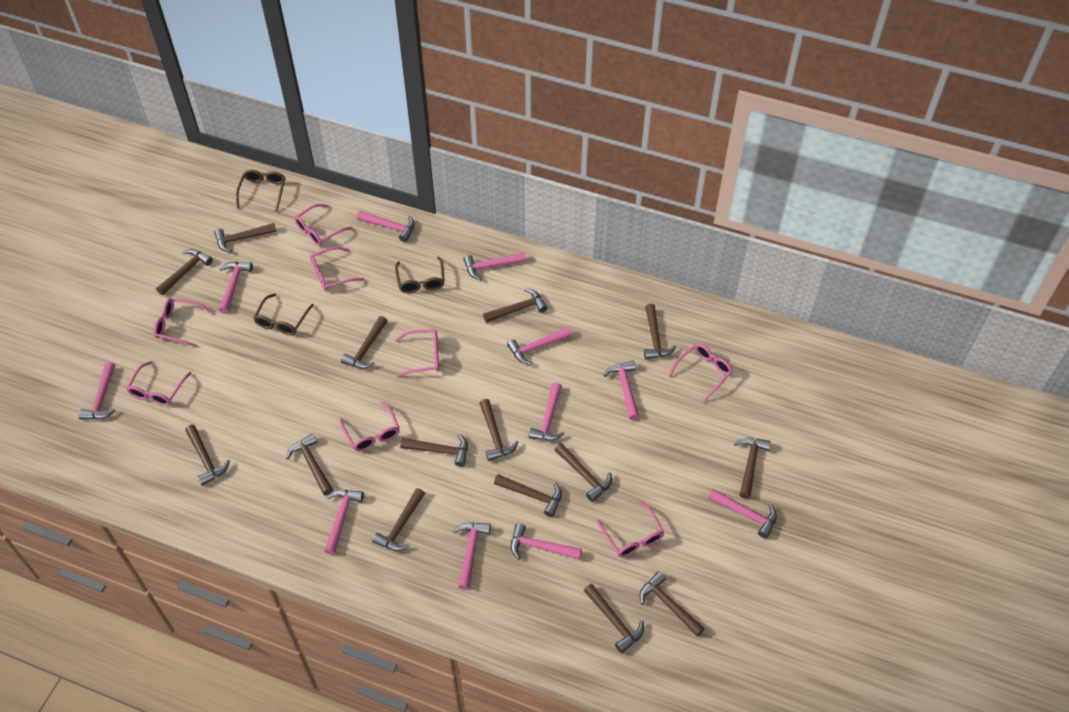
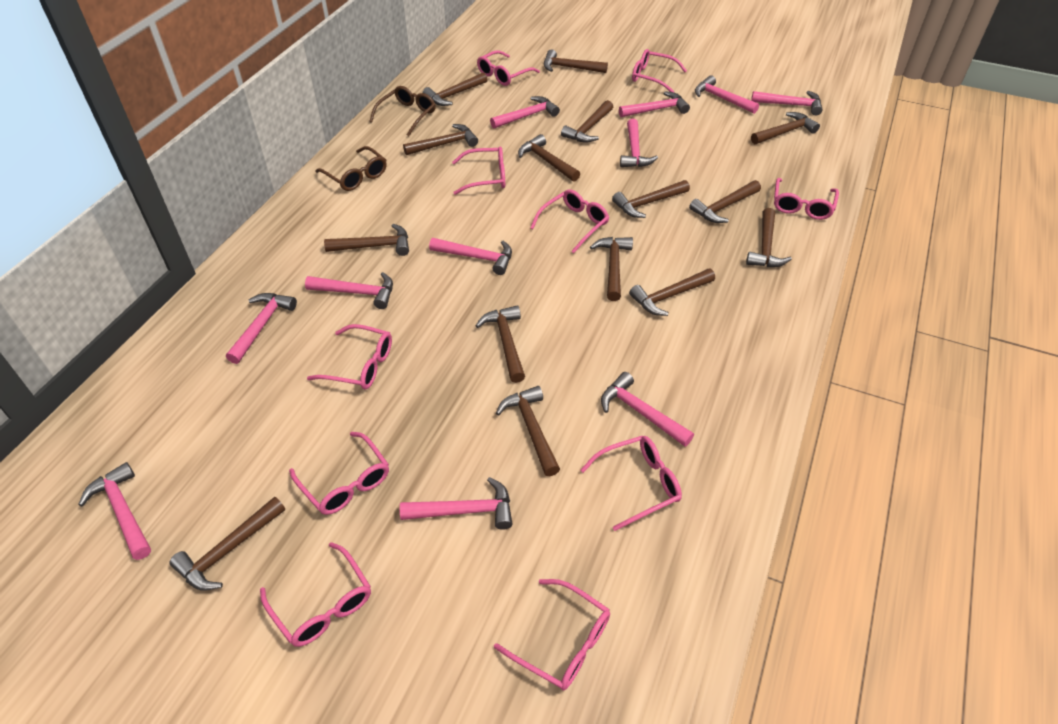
brown glasses: [236,170,285,211] [253,293,314,335] [395,257,445,293] = 3 -> [315,146,387,191] [369,86,436,136] = 2
pink glasses: [126,361,191,406] [154,298,212,347] [294,204,353,246] [310,247,364,291] [340,401,400,451] [395,329,439,377] [597,501,664,557] [668,343,733,402] = 8 -> [260,542,371,647] [289,432,389,515] [307,324,392,389] [452,146,505,195] [477,50,540,86] [494,579,610,691] [530,189,609,253] [581,436,682,531] [632,49,687,92] [774,178,839,220] = 10

